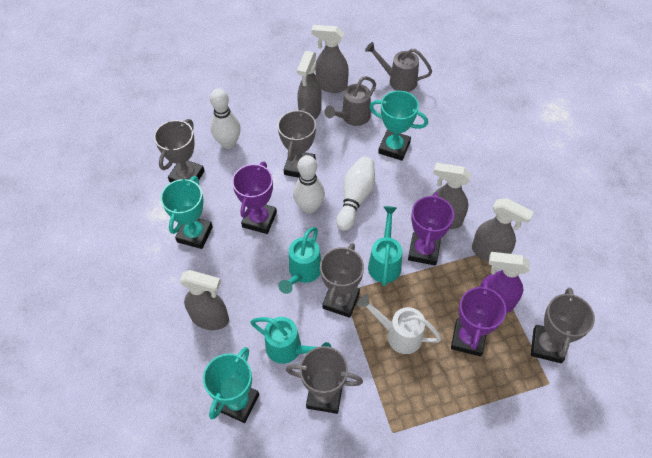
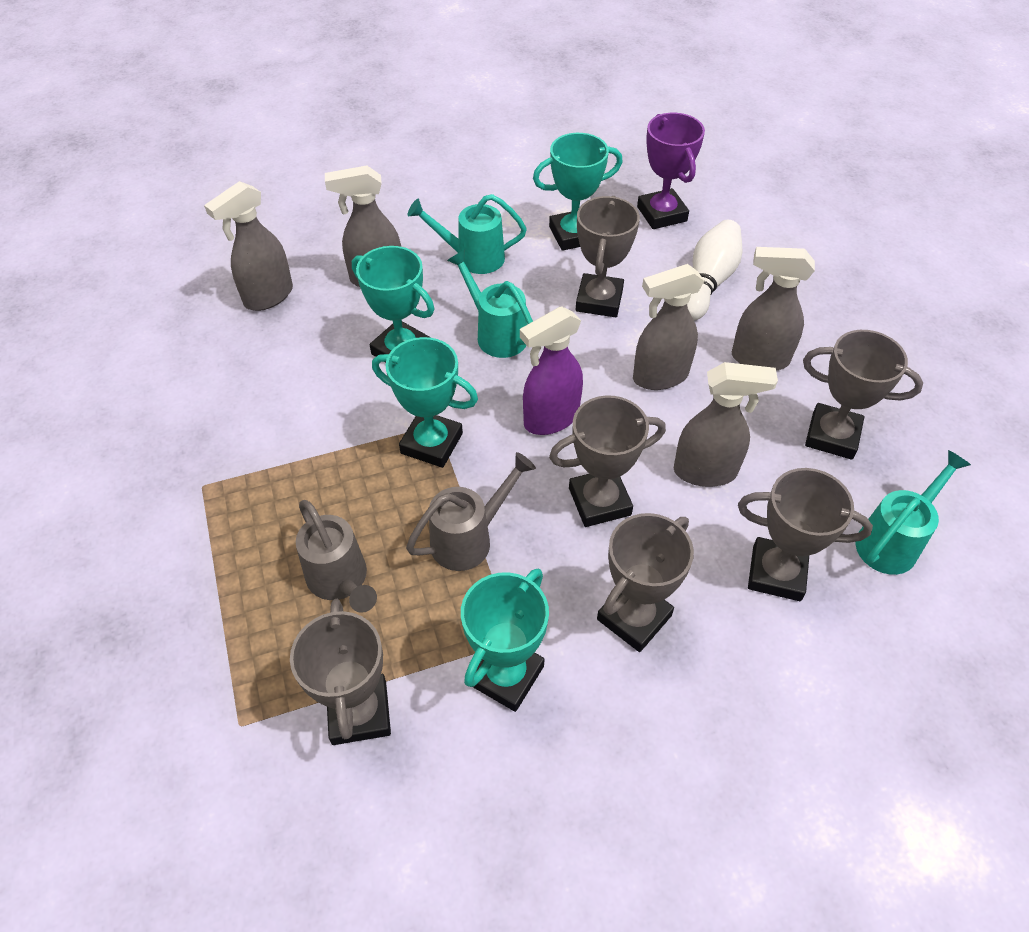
grey trophy: [154,119,205,183] [277,108,316,178] [286,346,363,414] [320,243,364,318] [531,287,595,363] = 5 -> [290,599,391,745] [549,395,666,527] [576,196,640,317] [597,513,694,652] [738,468,873,601] [803,330,923,460] = 6
purple trophy: [232,162,277,234] [408,192,454,266] [451,281,506,356] = 3 -> [637,113,705,229] = 1
turquoise trophy: [161,176,213,249] [203,347,259,423] [370,91,428,161] = 3 -> [352,246,434,363] [372,337,478,468] [461,568,549,712] [533,133,623,251] = 4
white bowling pin: [210,88,241,149] [293,155,325,214] [336,156,375,231] = 3 -> [687,220,742,321] = 1
white watering can: [357,294,442,354] = 1 -> none = 0

